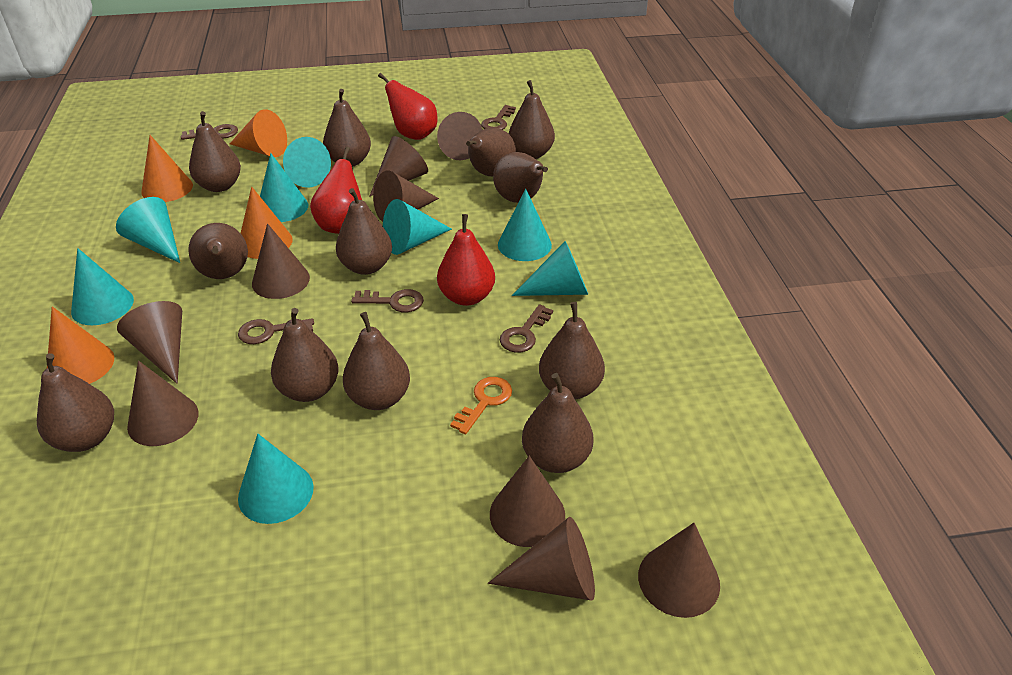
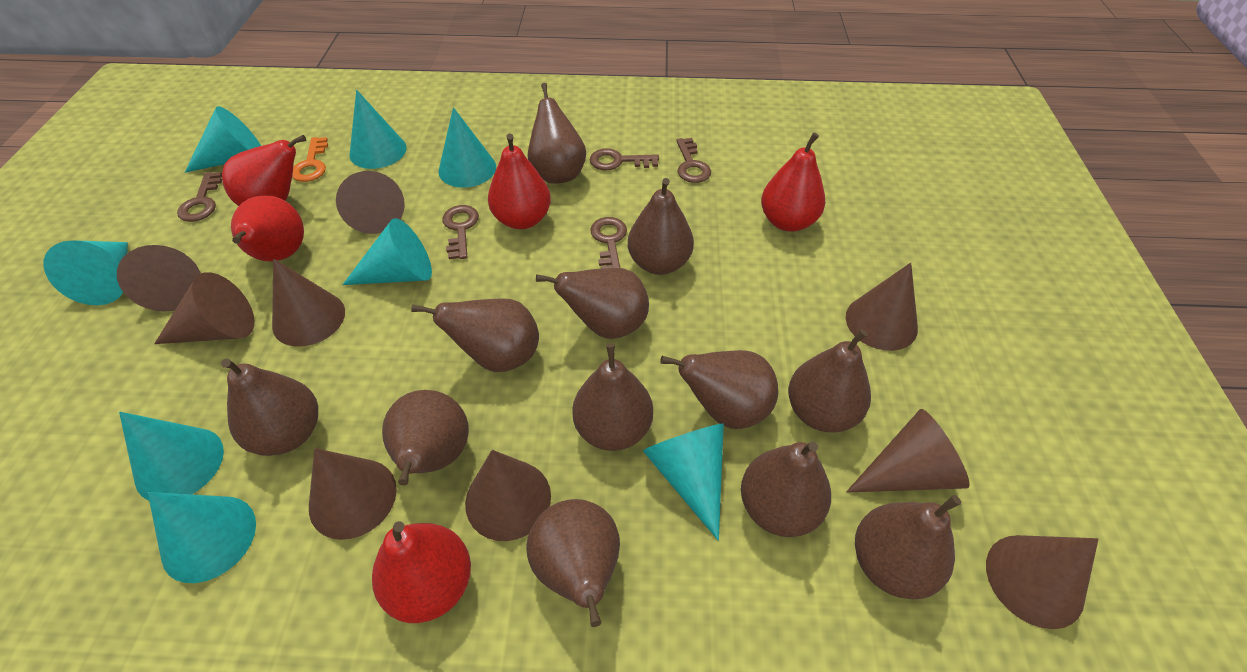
orange cone: [47,306,114,384] [141,135,193,202] [230,109,287,157] [241,187,293,259] = 4 -> none = 0
red pear: [310,147,362,234] [378,73,437,140] [437,214,495,306] = 3 -> [222,135,306,206] [231,195,304,262] [372,521,471,623] [488,134,551,229] [761,132,825,232] = 5

